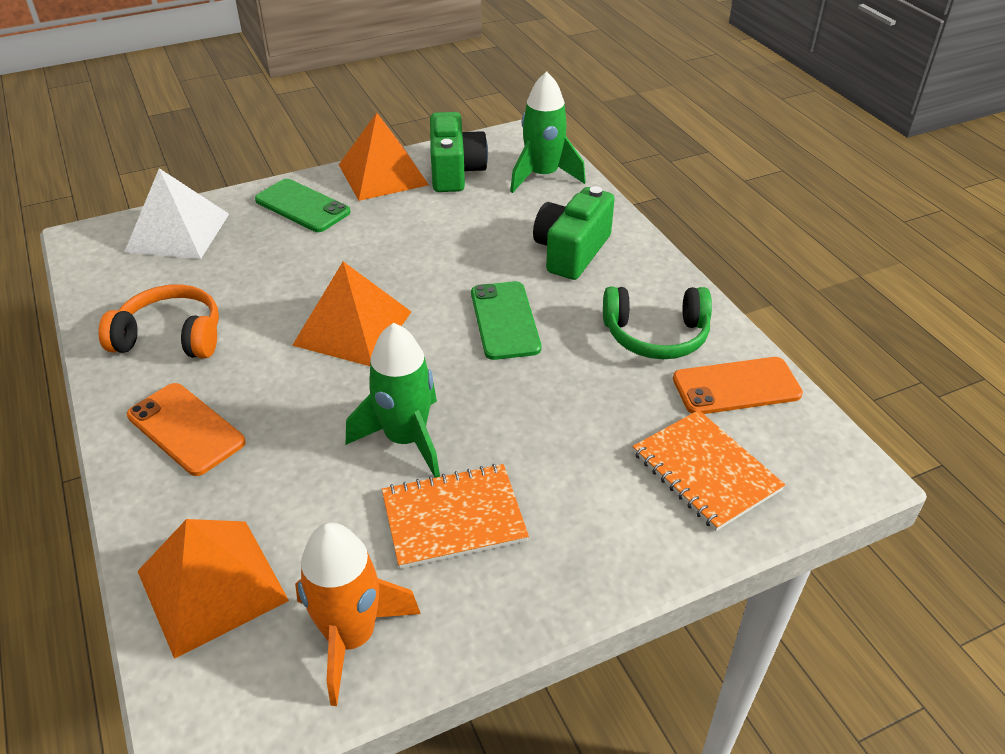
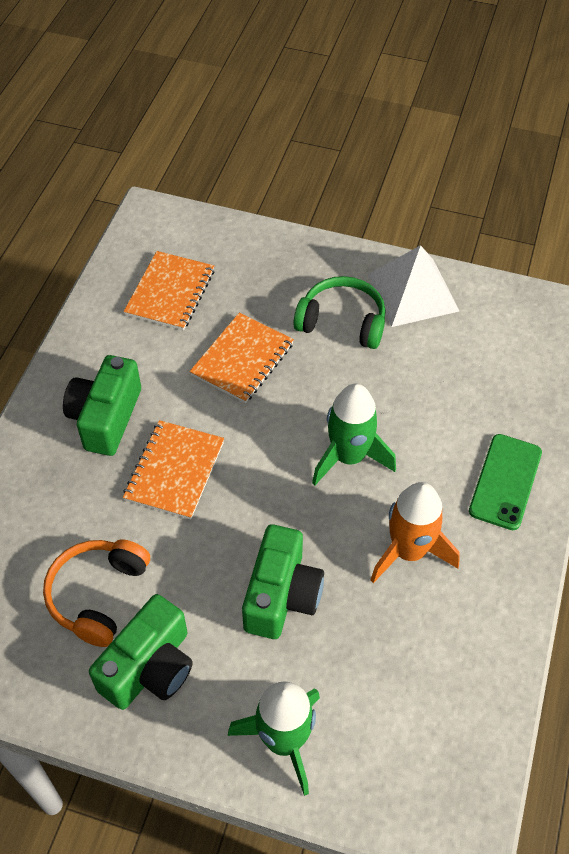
green camera: [430,112,488,192] [533,186,615,280] = 2 -> [63,355,141,456] [89,594,193,710] [242,524,324,639] = 3
green phone: [255,179,350,232] [471,281,541,360] = 2 -> [469,434,542,530] = 1
orange notebook: [382,464,529,569] [632,410,785,531] = 2 -> [123,420,224,519] [124,251,214,330] [189,313,294,403] = 3
orange phone: [127,383,245,476] [673,357,803,414] = 2 -> none = 0
orange pyramid: [137,519,289,659] [292,261,411,366] [339,113,429,201] = 3 -> none = 0

